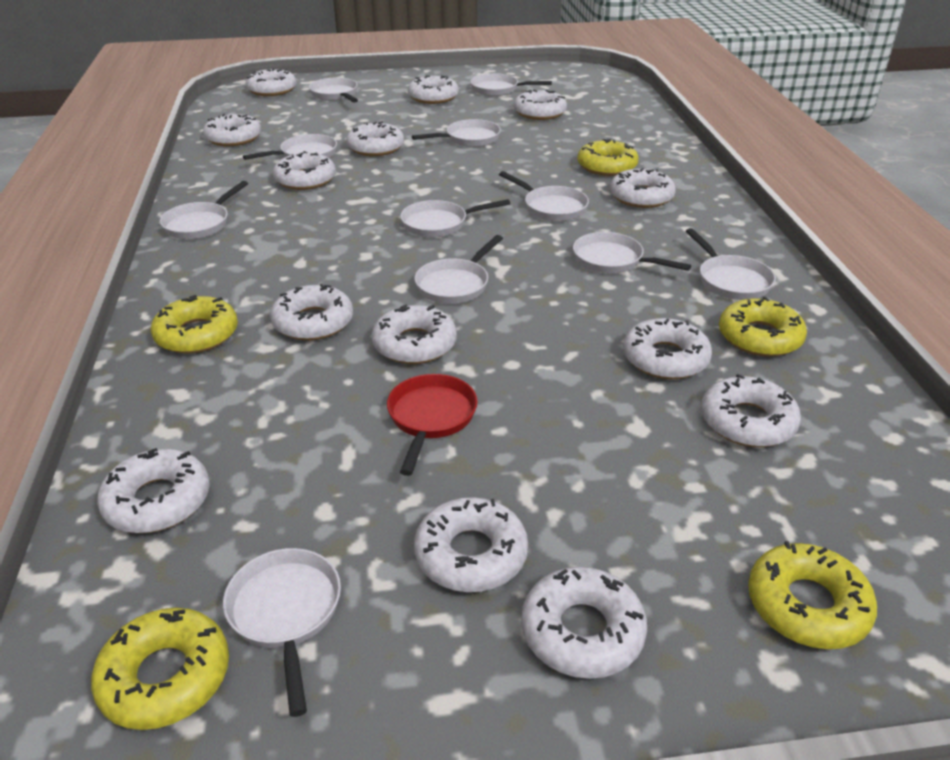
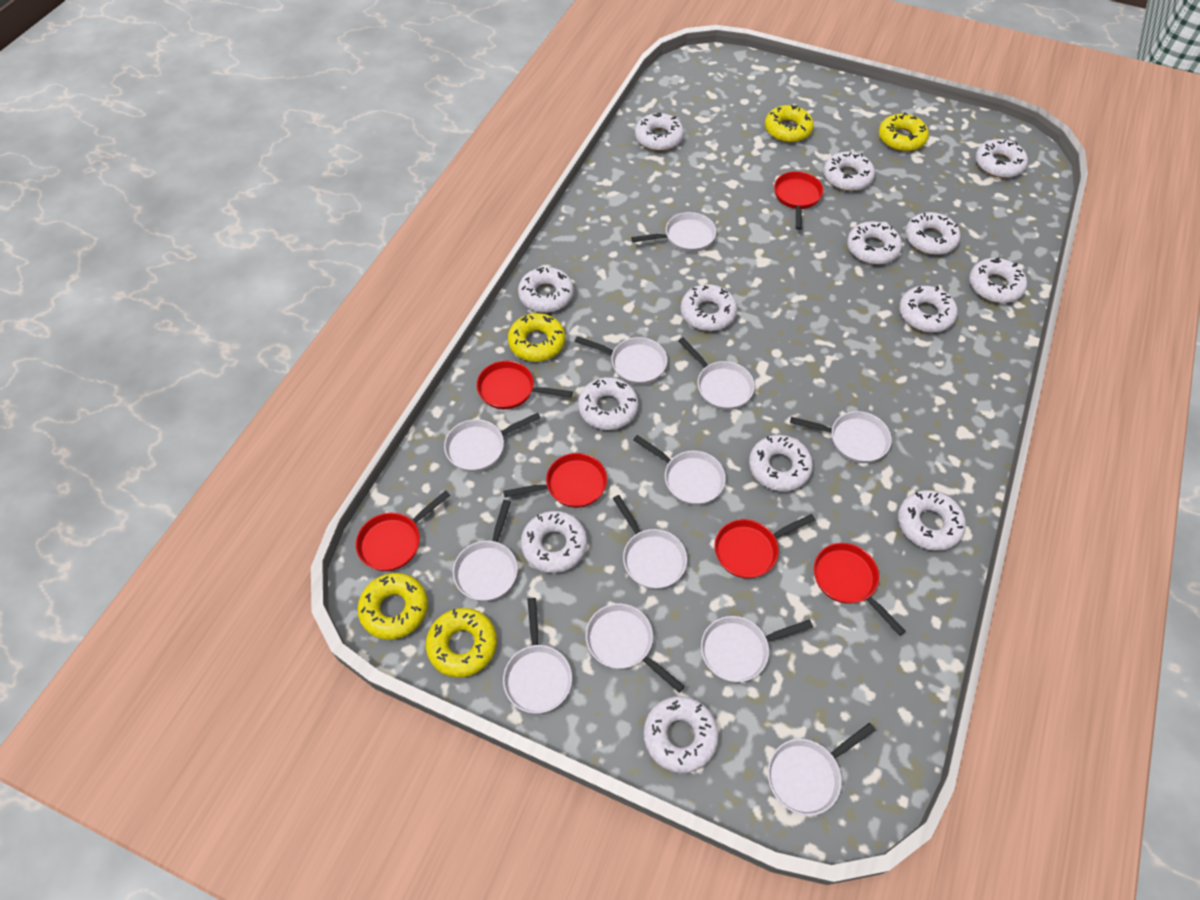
red pan: [387,374,478,476] = 1 -> [356,490,450,571] [477,361,573,409] [503,453,607,508] [714,514,815,578] [774,171,823,230] [814,543,906,636] = 6
white pan: [160,181,248,239] [223,548,341,717] [243,134,337,160] [309,77,358,103] [400,199,510,238] [412,119,501,147] [414,235,503,304] [470,73,552,96] [499,171,589,221] [573,232,691,274] [686,228,776,300] = 11 -> [444,413,541,472] [453,500,518,601] [503,598,572,713] [575,336,667,385] [586,604,685,693] [613,495,687,589] [631,212,716,252] [633,435,726,505] [678,338,755,410] [701,616,813,682] [768,723,875,816] [790,411,892,463] = 12

